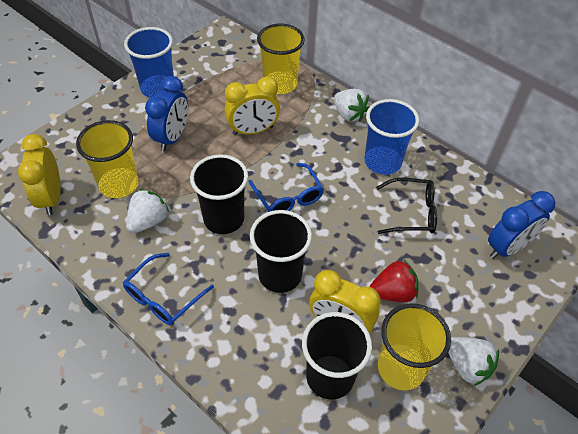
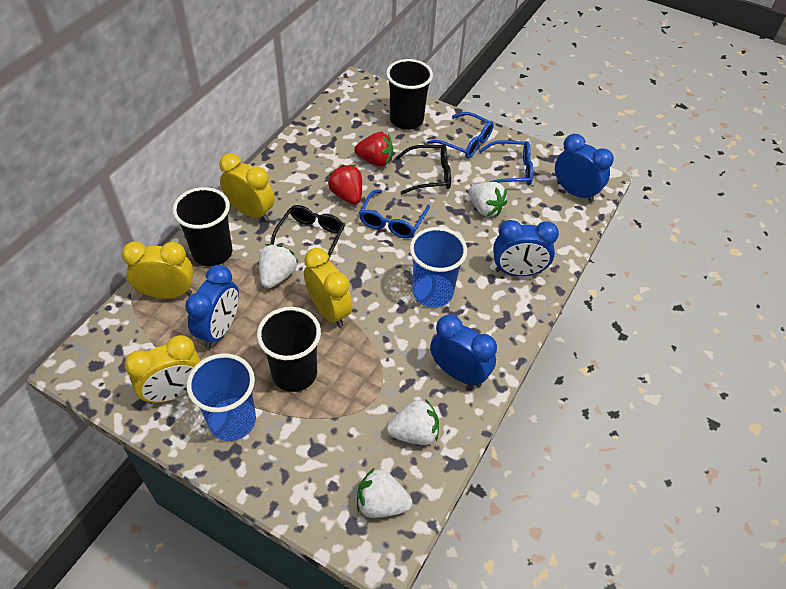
black glasses: [376,178,437,234] = 1 -> [271,205,344,260] [396,144,451,195] = 2
blue clock: [145,76,188,151] [488,191,556,259] = 2 -> [185,265,239,348] [430,314,497,387] [493,220,559,276] [555,134,614,202] = 4
blue glasses: [123,253,214,326] [248,163,324,212] = 2 -> [359,190,430,238] [427,112,494,158] [479,140,533,185] = 3
red strawberry: [370,260,418,302] = 1 -> [328,165,362,205] [354,132,393,167] = 2
white strawberry: [126,189,169,233] [334,89,369,122] [448,337,499,386] = 3 -> [259,244,297,288] [357,467,412,518] [387,400,439,445] [468,182,507,217] = 4
yellow clock: [18,134,61,215] [225,76,280,135] [309,270,381,333] = 3 -> [122,242,194,299] [124,335,201,404] [219,153,275,222] [304,248,353,327] = 4
yellow cup: [76,120,138,198] [257,23,305,94] [378,303,451,390] = 3 -> none = 0

